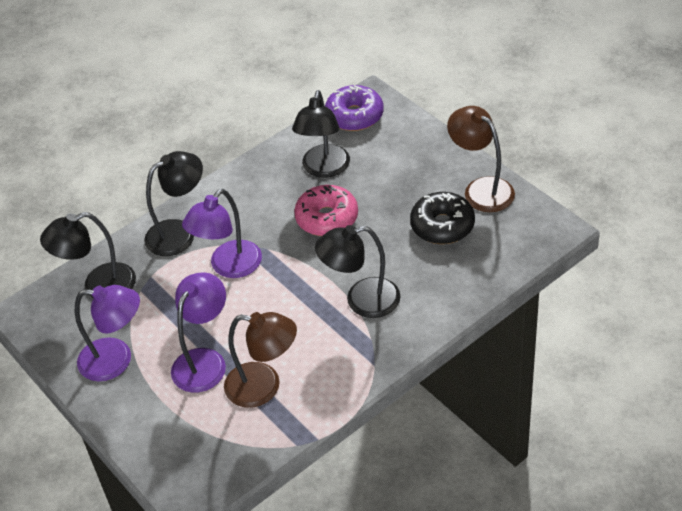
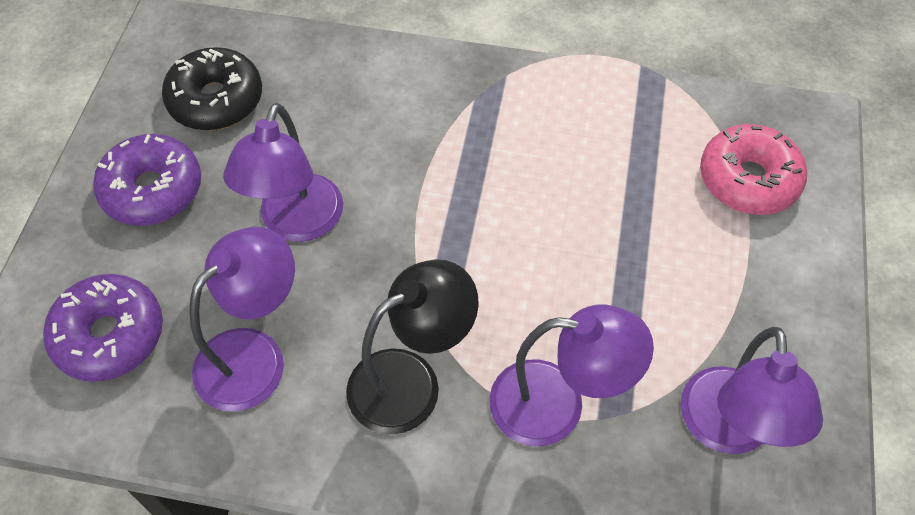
black lamp: [40,212,136,299] [144,151,203,256] [292,90,350,178] [315,225,401,318] = 4 -> [346,259,479,435] = 1
brown lamp: [224,312,297,408] [447,106,515,212] = 2 -> none = 0
purple donut: [325,85,384,131] = 1 -> [43,274,163,382] [93,134,201,226] = 2
purple lamp: [75,285,140,381] [171,272,226,393] [182,189,262,278] = 3 -> [189,227,295,412] [223,103,343,242] [489,305,654,446] [680,327,823,454] = 4

